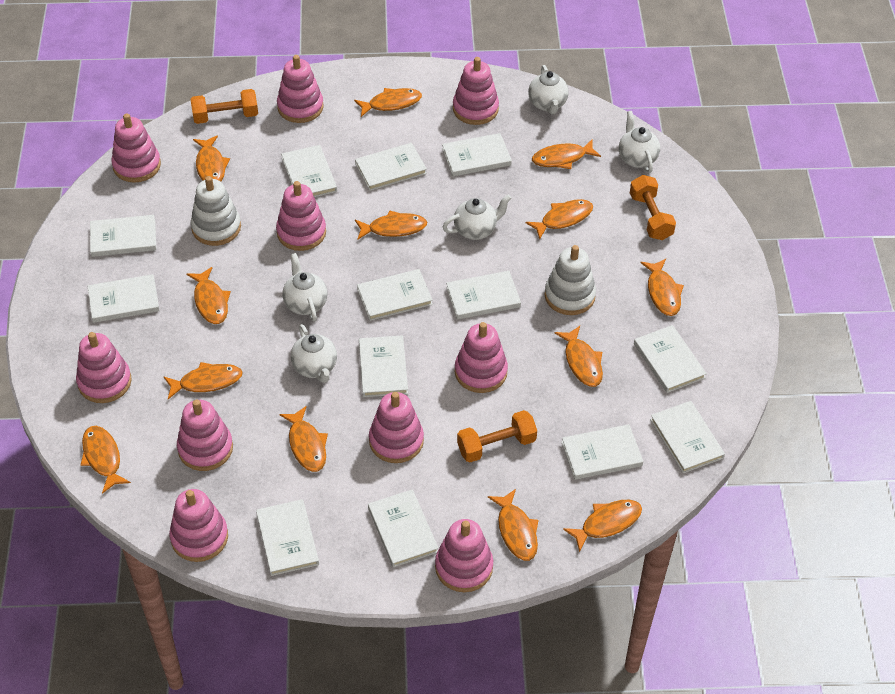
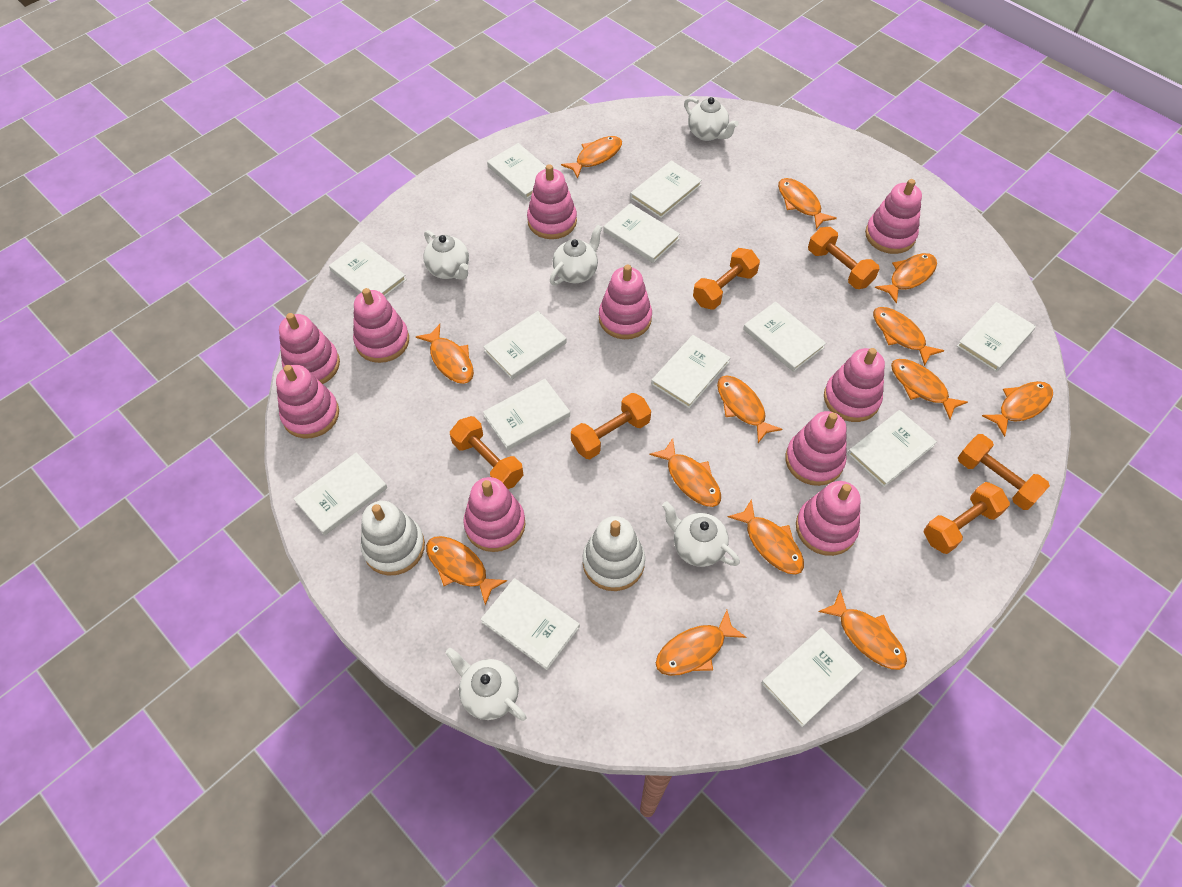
orange dumbbell: [191,89,258,124] [457,410,537,462] [630,175,676,240] = 3 -> [450,416,523,489] [571,393,651,459] [693,248,760,310] [808,227,879,289] [924,482,1010,554] [958,434,1050,510] = 6

